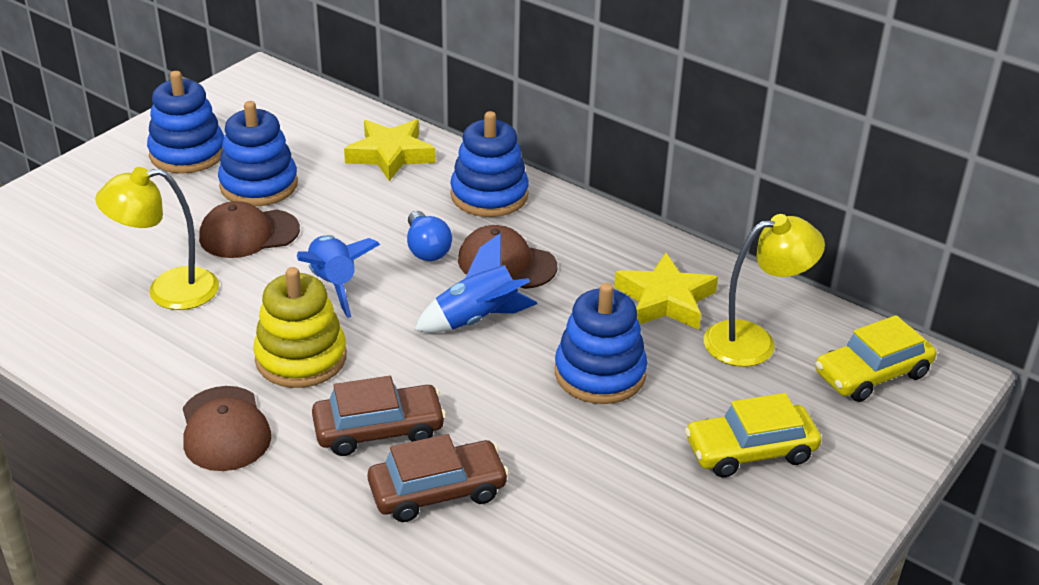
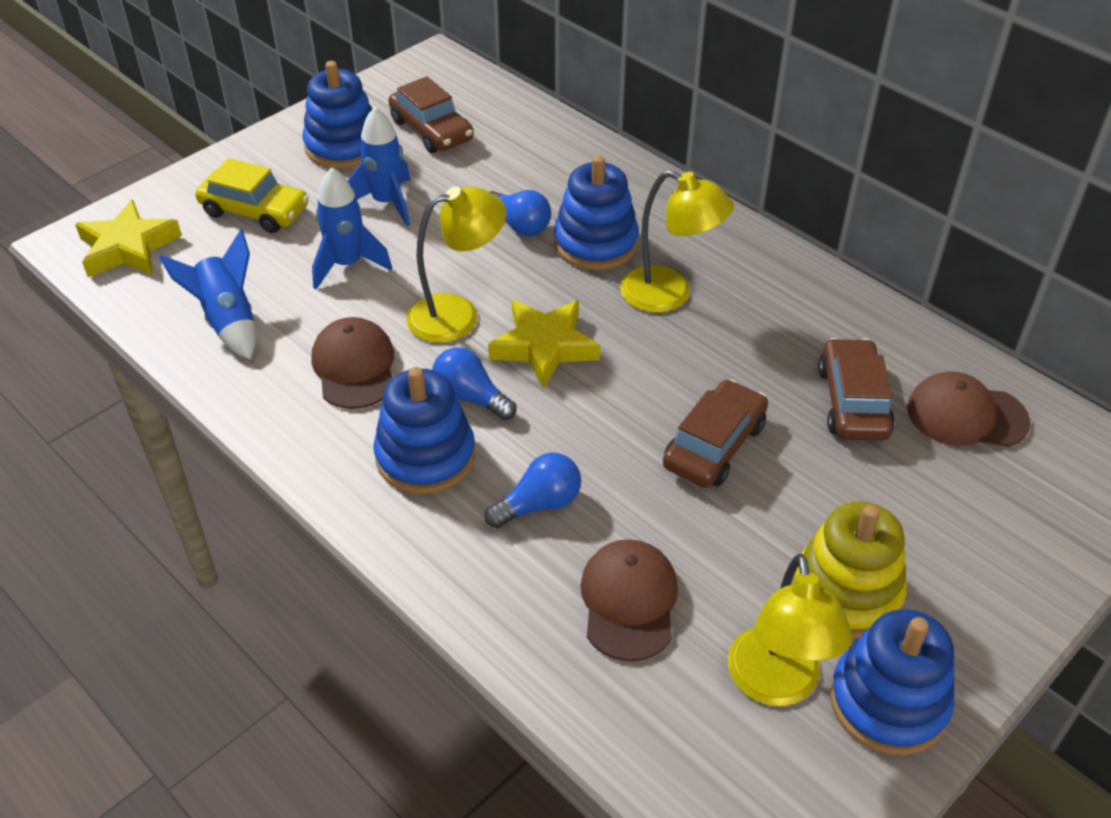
blue light bulb: [407,211,452,261] = 1 -> [432,347,516,420] [485,452,581,528] [490,190,551,236] = 3
blue rocket: [297,235,380,318] [414,233,538,333] = 2 -> [159,229,256,360] [312,167,392,289] [348,107,411,226] = 3
brown car: [312,376,446,456] [368,434,509,522] = 2 -> [388,76,474,153] [663,379,768,488] [818,338,895,441] = 3
yellow car: [685,393,821,477] [815,315,936,402] = 2 -> [195,158,309,233] = 1
yellow lamp: [95,167,219,310] [704,214,825,367] = 2 -> [406,186,506,343] [620,170,734,313] [728,553,853,706] = 3

